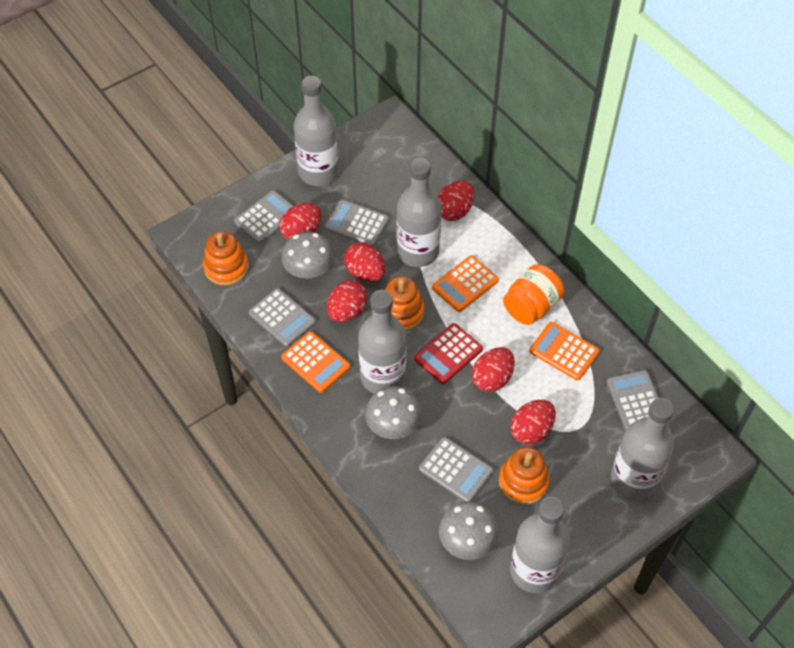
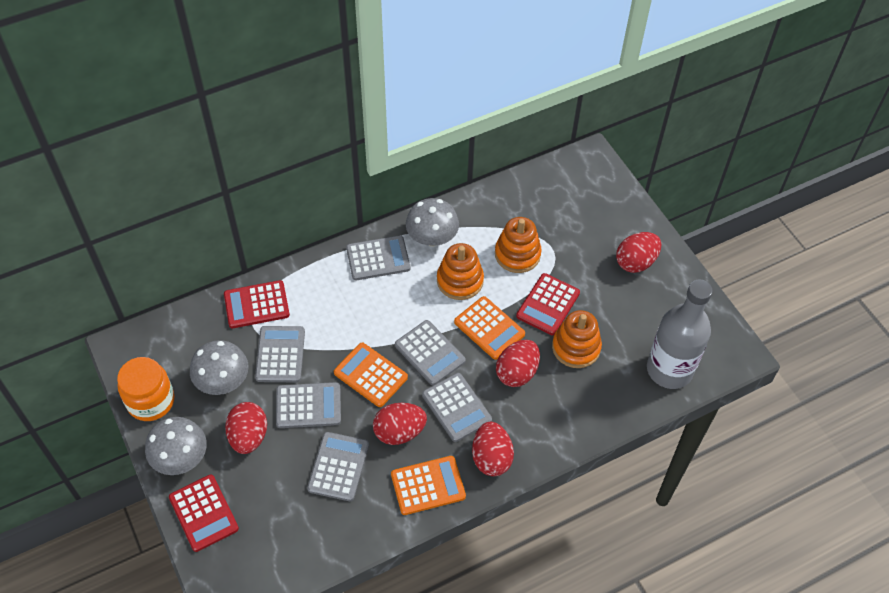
grey bottle: [294,76,339,186] [358,290,407,394] [397,158,442,267] [510,497,570,593] [611,398,674,499] = 5 -> [647,279,713,389] = 1
grey calculator: [234,190,293,244] [248,288,316,347] [325,199,389,247] [419,437,493,502] [606,370,659,430] = 5 -> [255,326,305,382] [276,382,341,428] [307,432,369,501] [346,235,410,280] [395,320,466,385] [422,373,492,442] = 6
red calculator: [414,323,483,384] = 1 -> [169,475,239,552] [224,280,290,328] [516,273,580,335] = 3
red egg: [280,203,321,240] [327,280,368,322] [344,242,385,282] [438,180,474,221] [472,347,515,392] [510,400,556,445] = 6 -> [225,402,267,454] [373,403,427,445] [472,422,514,476] [496,340,540,387] [616,232,661,273] = 5

